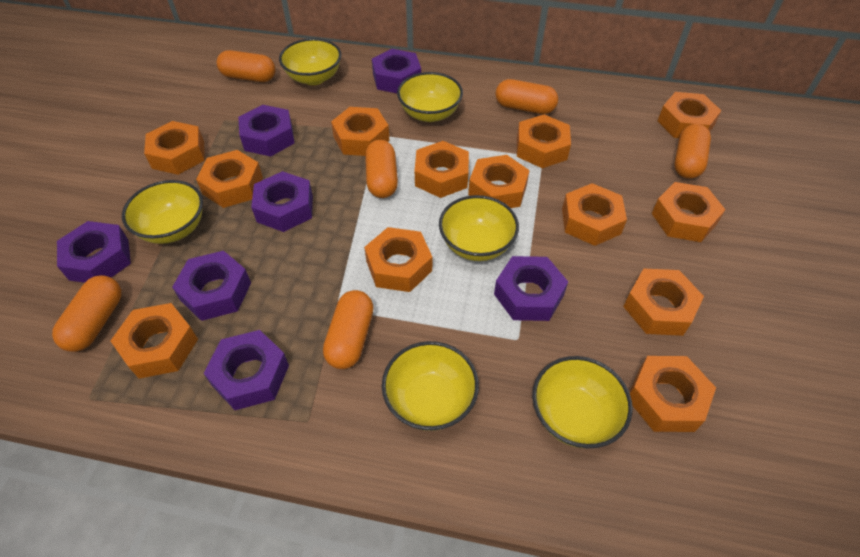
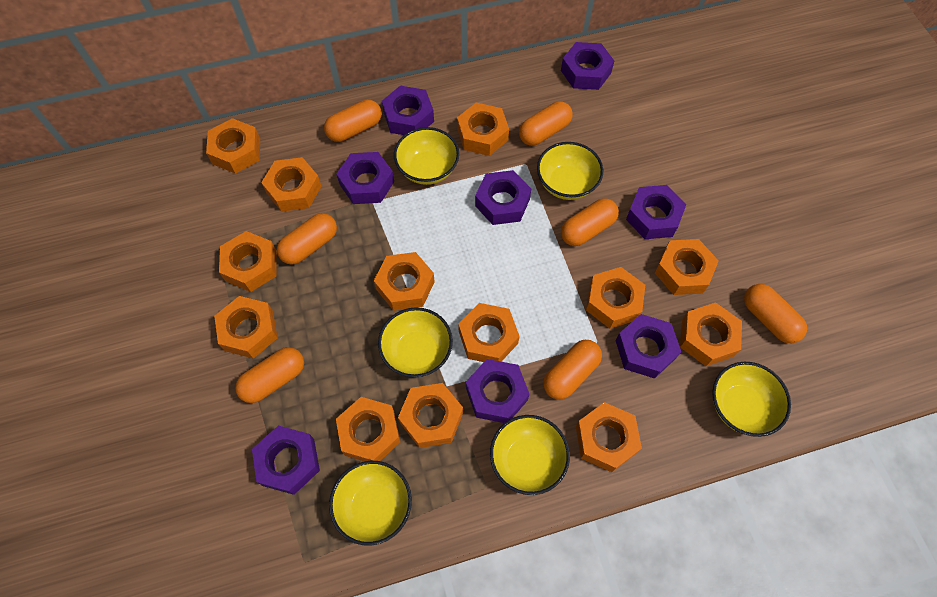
orange capsule: [52,275,121,352] [217,50,275,82] [323,290,374,369] [365,140,398,198] [495,79,558,114] [674,124,711,179] = 6 -> [235,347,304,403] [277,213,337,265] [324,100,382,142] [519,101,573,146] [543,340,602,400] [561,198,619,246] [744,284,807,343] = 7
purple nut: [57,221,131,283] [172,251,251,321] [204,330,289,410] [238,105,295,157] [251,171,313,232] [372,49,421,93] [494,256,568,321] = 7 -> [252,426,320,495] [336,152,394,204] [382,86,434,135] [466,359,530,423] [475,170,531,225] [561,42,614,90] [615,314,681,379] [626,185,686,239] = 8

